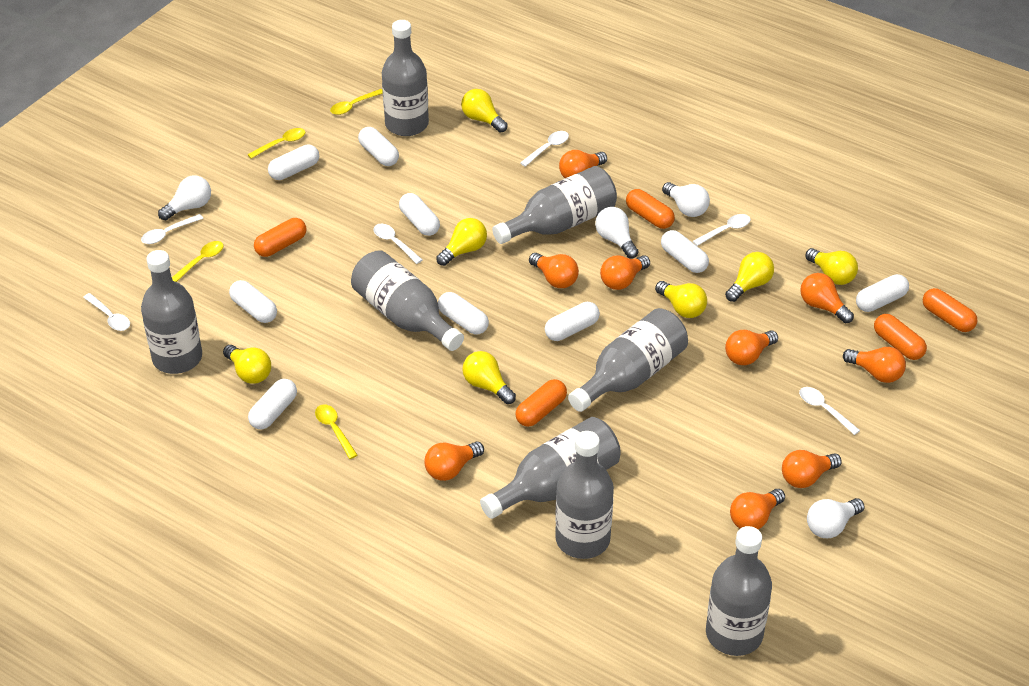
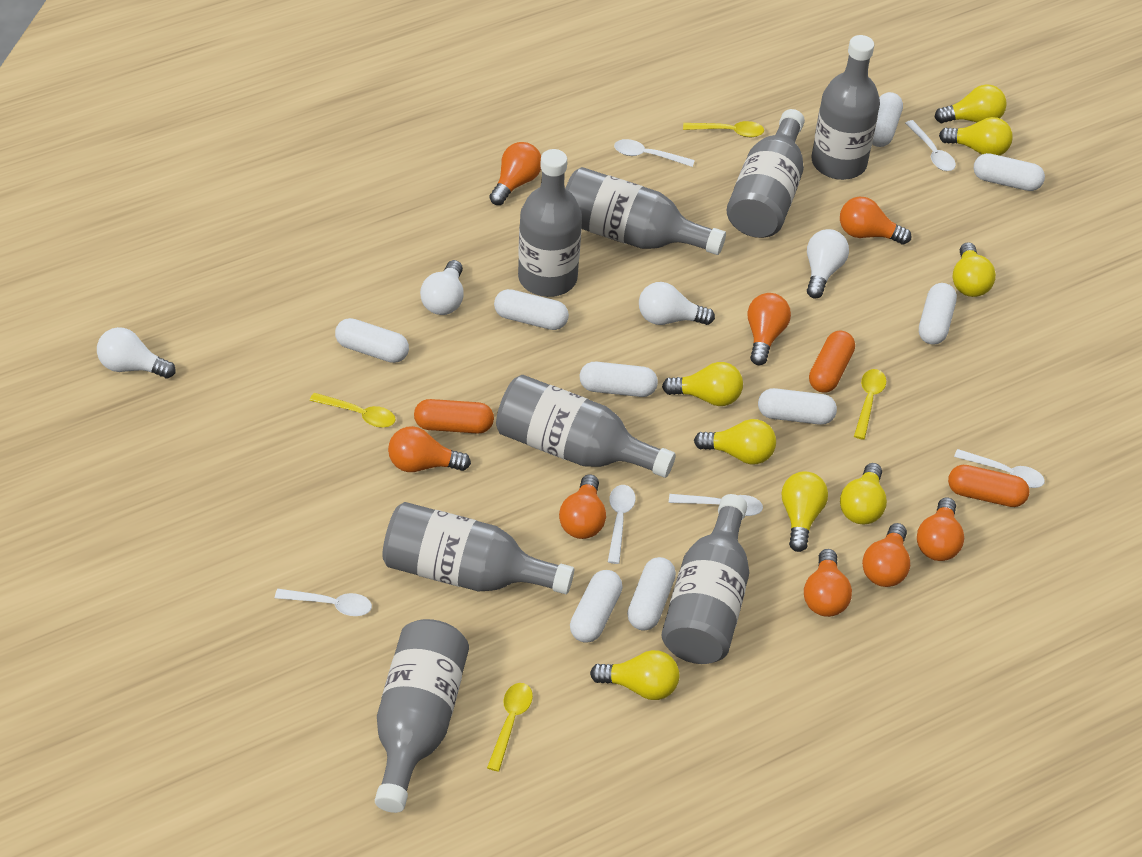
orange capsule: [254,218,307,257] [515,379,567,427] [626,189,675,229] [874,314,927,360] [923,288,978,332] = 5 -> [414,399,494,434] [809,331,855,392] [948,465,1030,507] = 3
orange light bulb: [424,442,484,481] [529,253,579,288] [559,150,607,178] [600,255,650,290] [725,330,778,365] [730,489,785,529] [782,450,842,488] [800,273,854,323] [843,347,906,383] = 9 -> [388,426,471,472] [489,142,541,205] [559,474,606,539] [748,293,791,365] [804,549,852,617] [840,197,911,245] [862,523,910,587] [917,497,964,561] = 8
yellow light bulb: [223,345,271,384] [436,218,487,266] [461,89,508,133] [462,351,516,404] [655,281,707,318] [725,252,774,302] [805,248,858,285] = 7 -> [590,650,679,700] [662,362,743,406] [694,419,776,464] [781,471,828,552] [840,463,887,524] [935,84,1007,123] [939,117,1013,156] [953,242,996,297] = 8

